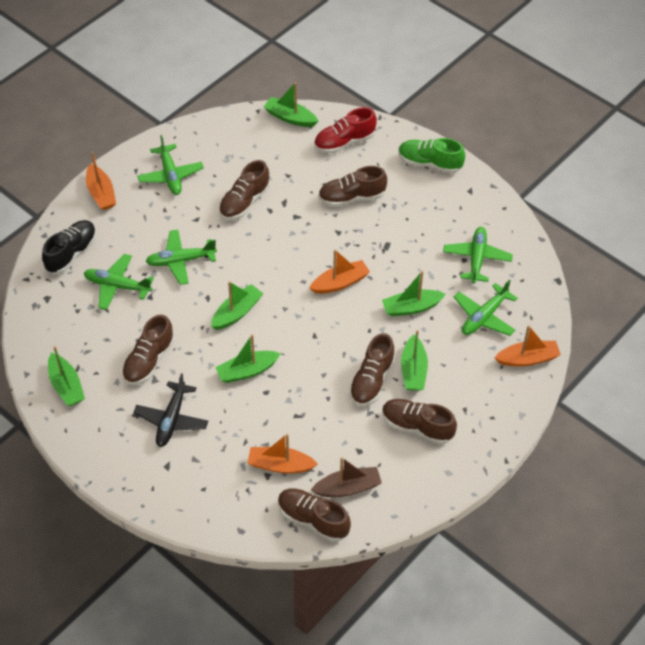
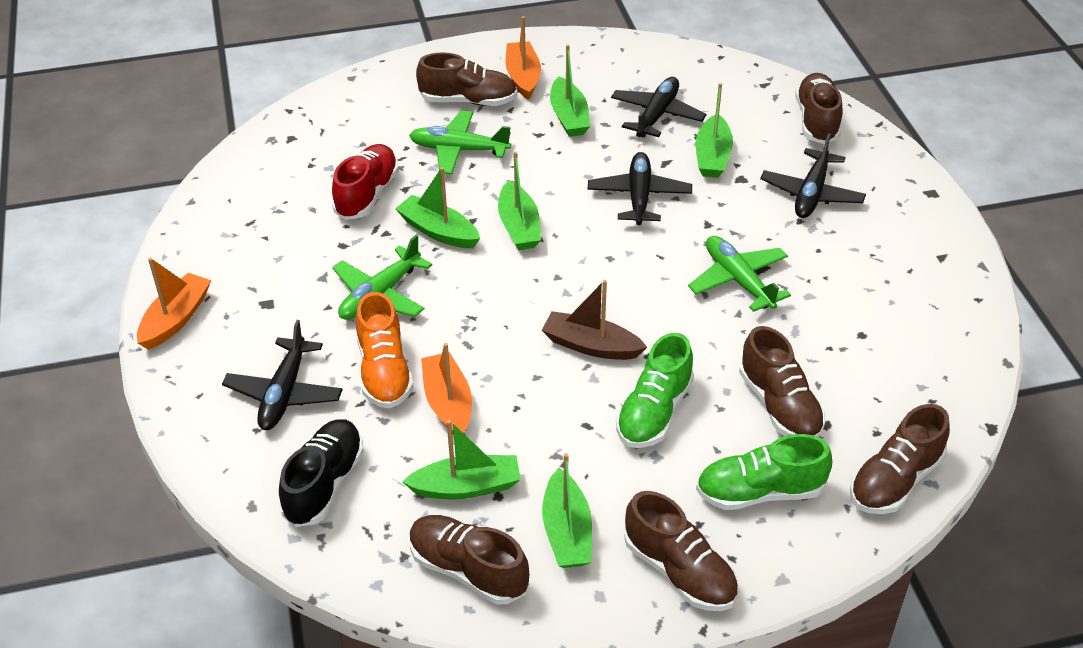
black plane: [133,373,208,447] = 1 -> [222,320,343,430] [588,152,692,225] [611,77,707,138] [760,133,866,218] = 4
green plane: [84,254,154,310] [137,135,204,195] [145,230,217,285] [443,227,513,283] [454,279,518,336] = 5 -> [332,235,432,320] [409,110,511,174] [688,236,791,312] = 3
green shoe: [398,138,465,173] = 1 -> [616,333,694,448] [696,434,832,510] = 2
orange boat: [86,152,116,210] [248,434,318,474] [309,250,370,294] [495,325,561,367] = 4 -> [137,258,211,350] [421,343,472,435] [506,16,541,99] = 3
orange shoe: none = 0 -> [356,292,414,409] = 1

